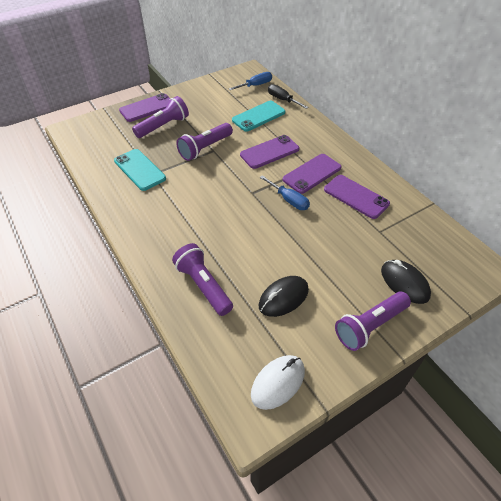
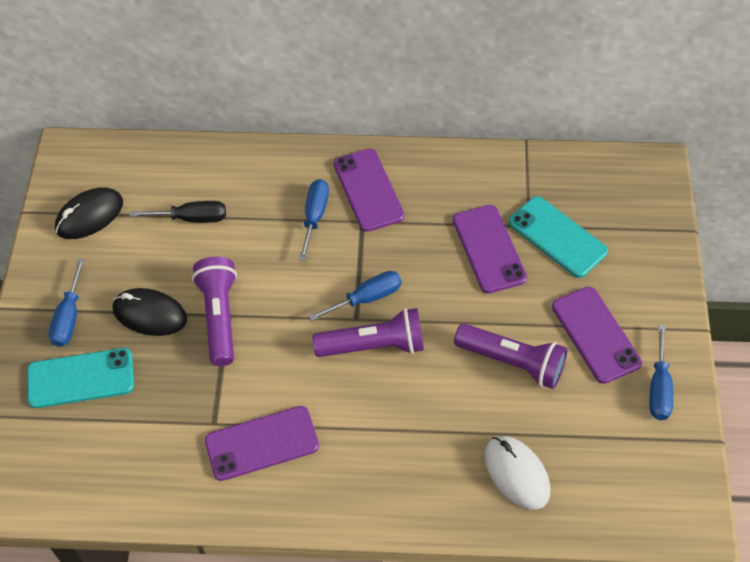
blue screwdriver: [229,72,272,90] [260,175,310,210] = 2 -> [48,258,85,347] [299,179,329,261] [309,271,402,321] [650,325,673,420] = 4
purple flashlight: [132,96,189,138] [172,243,233,316] [176,123,233,161] [335,292,411,351] = 4 -> [192,257,237,366] [312,308,424,357] [454,324,568,389] = 3

